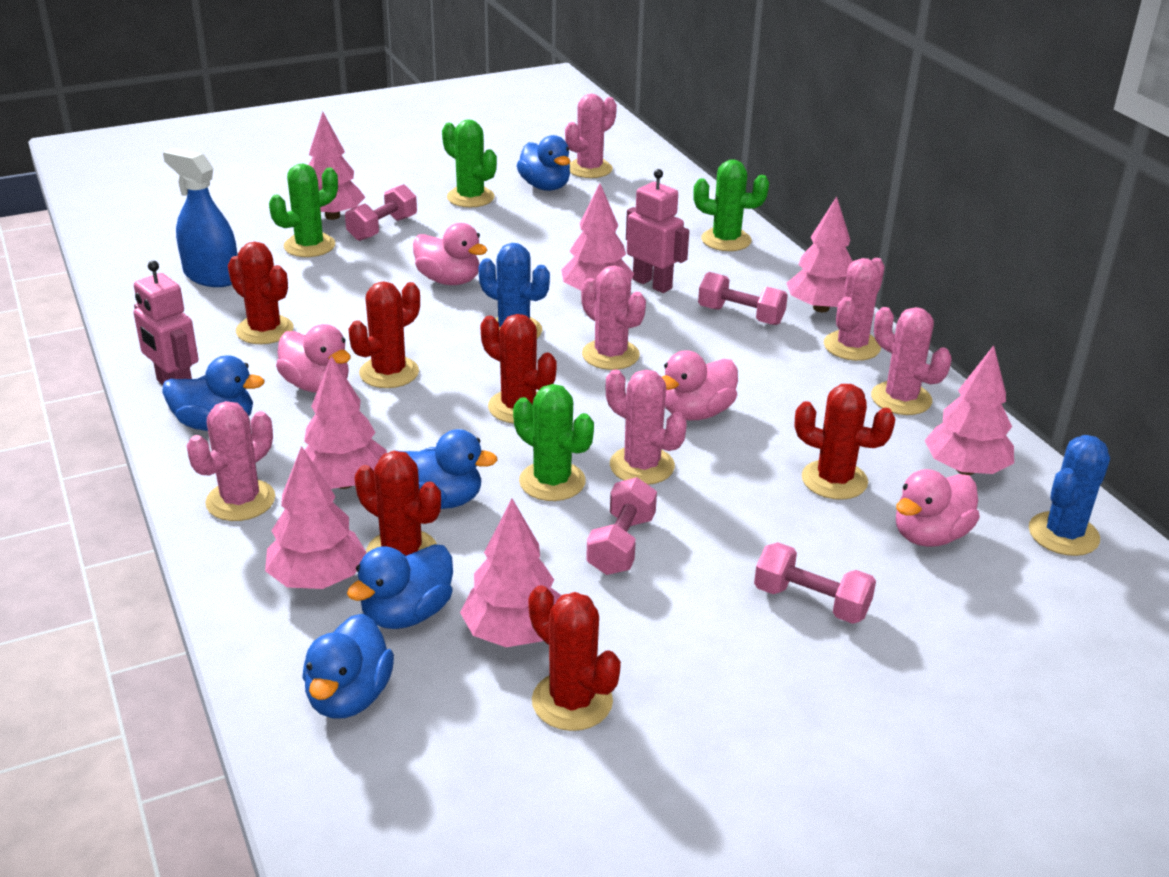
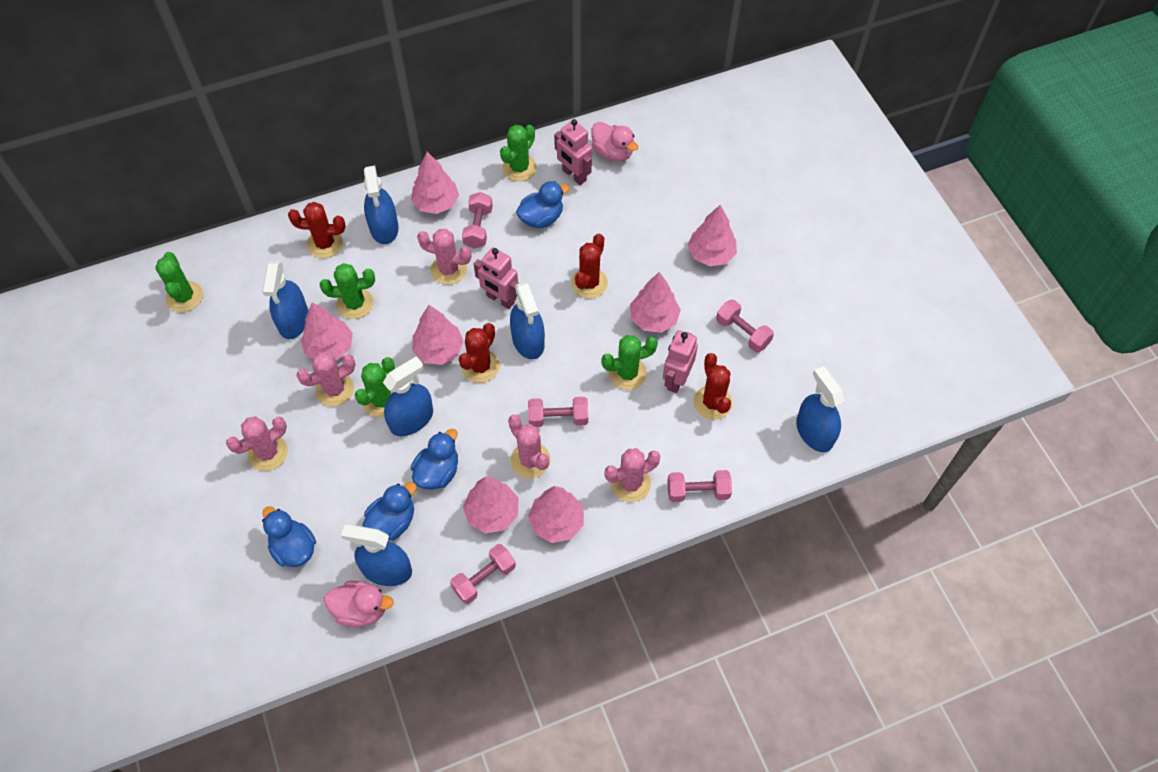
blue cactus: [479,243,550,338] [1029,435,1110,556] = 2 -> none = 0
blue duck: [162,355,265,431] [302,613,394,718] [347,544,453,629] [399,429,498,509] [517,135,570,191] = 5 -> [262,506,316,567] [362,482,417,540] [411,429,458,490] [516,181,570,228] = 4
blue spray bottle: [163,148,238,287] = 1 -> [262,261,308,339] [341,524,412,586] [364,166,399,244] [383,357,433,436] [510,282,545,359] [796,366,845,452] = 6
green cactus: [269,163,338,257] [442,119,497,207] [513,384,594,501] [693,160,769,251] = 4 -> [155,252,203,312] [320,263,375,319] [355,357,395,418] [500,125,537,181] [601,335,658,390] = 5
pink cactus: [187,401,275,521] [565,94,617,178] [581,266,646,370] [606,370,687,485] [824,258,885,361] [871,307,952,415] = 6 -> [226,416,288,471] [296,352,356,407] [417,229,471,285] [508,415,551,478] [604,448,660,502] = 5
pink duck: [276,324,351,393] [413,223,487,285] [662,350,738,420] [896,469,980,547] = 4 -> [324,581,394,627] [591,122,638,162] = 2
pink dumbbell: [345,184,417,241] [586,477,657,575] [698,272,788,325] [754,542,876,624] = 4 -> [450,544,516,604] [462,192,493,249] [528,397,588,427] [667,470,732,502] [716,300,774,352] = 5
pink robot: [134,261,198,385] [626,169,689,293] = 2 -> [474,247,519,309] [554,119,592,185] [663,330,698,393] = 3
red cactus: [228,242,294,344] [348,281,420,388] [355,451,441,556] [480,314,557,424] [528,585,621,731] [795,384,895,500] = 6 -> [288,202,345,258] [459,323,500,383] [571,234,608,298] [693,353,733,420] = 4

